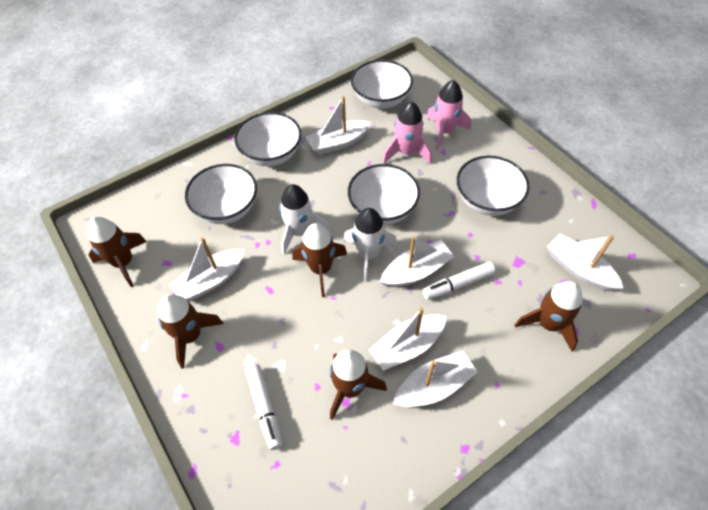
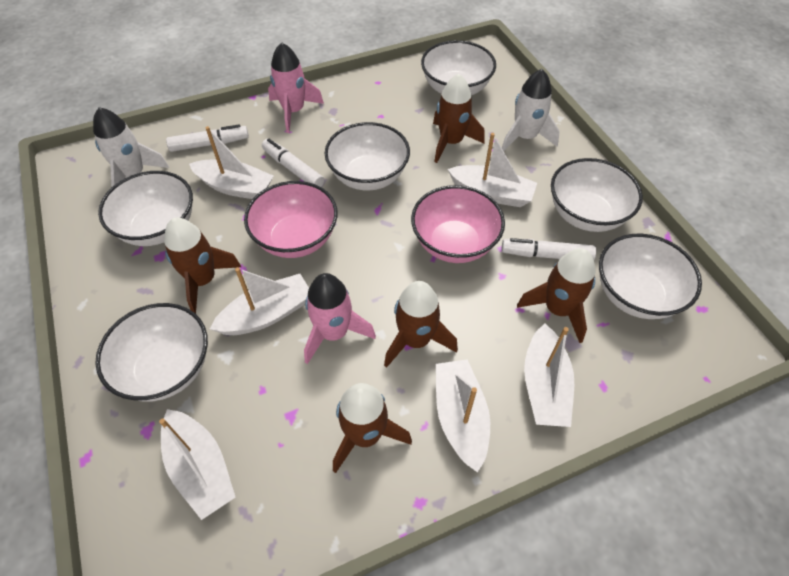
pink bowl: none = 0 -> [244,181,338,258] [411,185,505,263] = 2
white bowl: [185,164,257,224] [234,112,301,166] [348,164,420,225] [351,60,413,109] [457,156,530,216] = 5 -> [95,303,208,401] [98,171,193,246] [324,122,410,190] [421,40,496,95] [551,158,643,232] [599,234,702,319] = 6
white marker: [245,364,283,450] [423,262,495,300] = 2 -> [166,124,249,152] [262,138,324,187] [502,238,596,260] = 3

